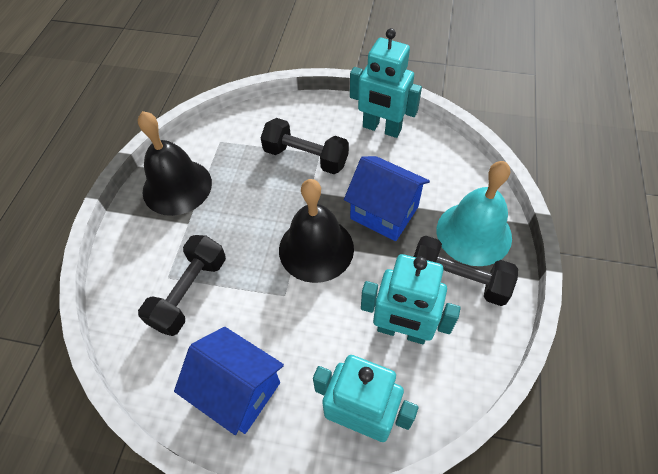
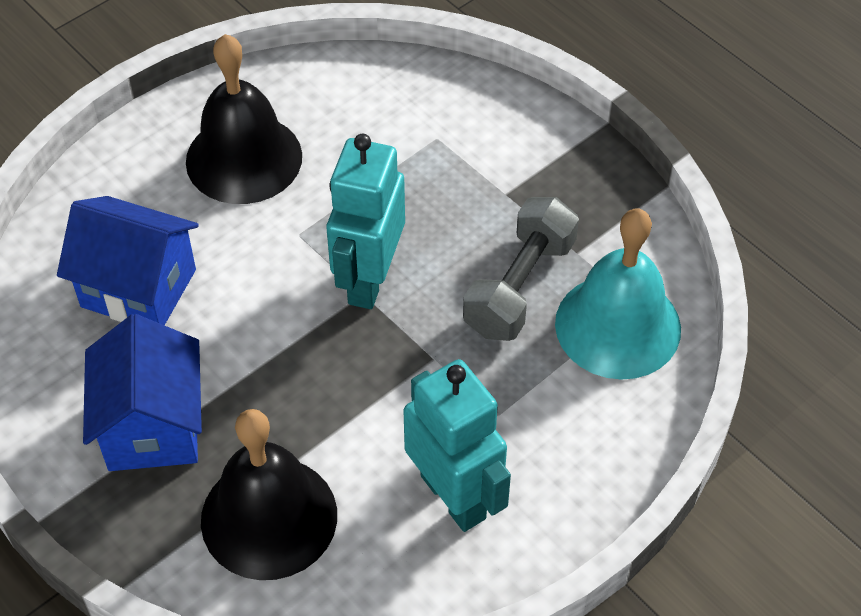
black dumbbell: [138,235,226,336] [261,118,349,174] [414,236,518,306] = 3 -> none = 0
grey dumbbell: none = 0 -> [463,197,579,341] = 1
turquoise robot: [313,355,419,442] [350,28,422,138] [361,254,460,344] = 3 -> [326,134,405,309] [404,359,511,532] = 2

